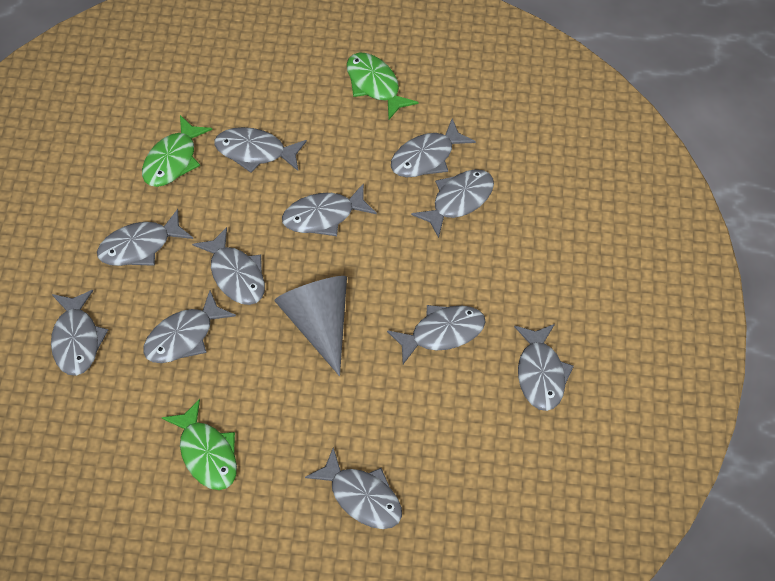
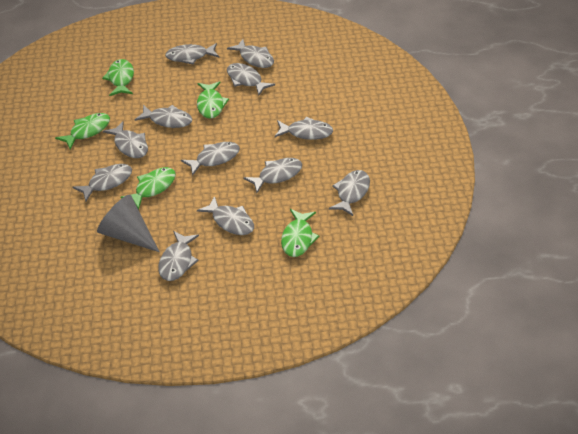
green fish: [142,115,213,187] [162,399,237,490] [347,52,419,120] = 3 -> [55,113,110,150] [102,59,134,96] [121,167,176,210] [197,81,229,119] [281,209,320,257] = 5
grey fish: [51,290,108,376] [97,209,193,266] [143,291,236,363] [192,227,265,305] [214,127,307,173] [282,183,377,236] [305,447,402,529] [387,305,486,364] [391,118,476,177] [411,169,494,238] [514,324,574,411] = 11 -> [73,164,132,201] [103,121,148,158] [135,105,192,128] [158,231,199,281] [165,43,219,65] [181,142,240,176] [197,196,254,235] [227,39,274,68] [227,63,275,96] [243,158,302,193] [275,117,333,140] [329,170,370,216] = 12

